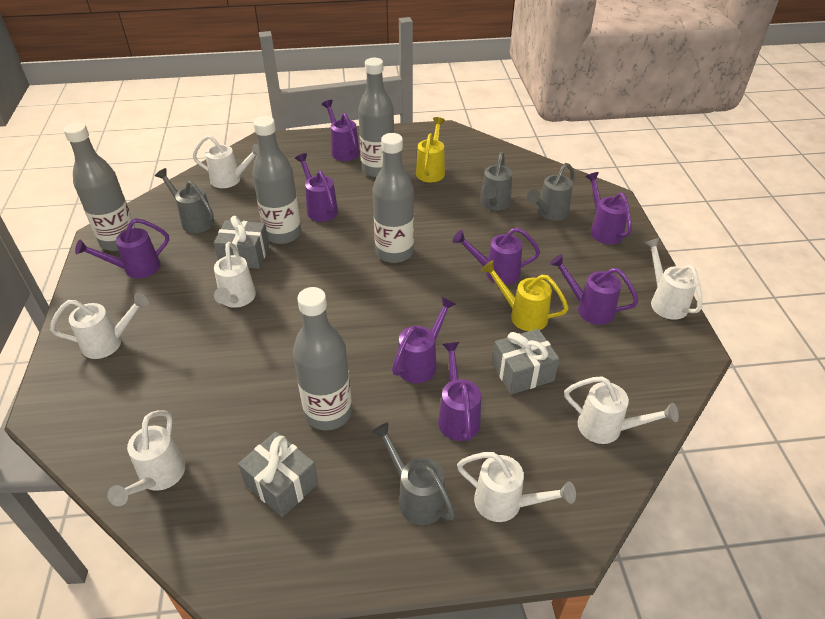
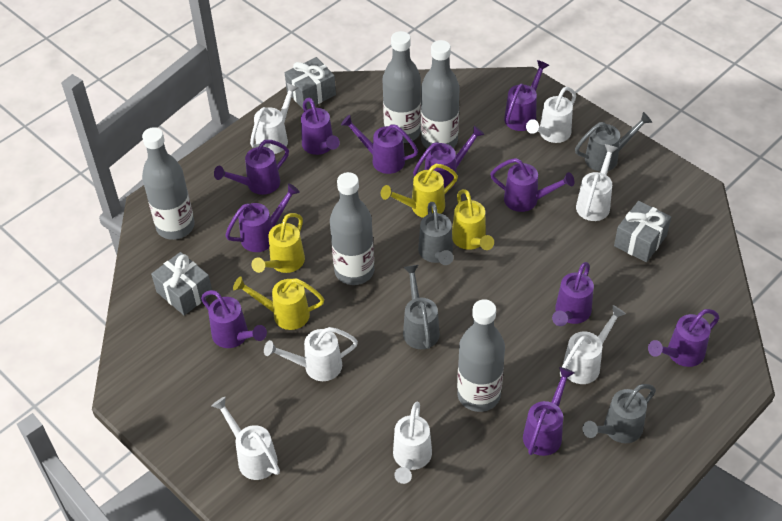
purple watering can: [75,218,169,278] [295,153,338,222] [322,100,360,161] [392,297,456,383] [438,342,481,441] [453,227,540,285] [550,254,639,325] [585,172,632,244] = 8 -> [201,290,267,348] [214,140,289,195] [225,183,300,252] [301,98,340,155] [341,115,418,174] [413,126,485,189] [490,158,575,212] [504,60,549,131] [523,367,575,456] [552,262,594,326] [648,309,719,367] = 11
yellow watering can: [416,117,445,183] [481,260,569,331] = 2 -> [233,276,324,330] [251,213,305,273] [381,164,458,218] [452,189,494,250] = 4

